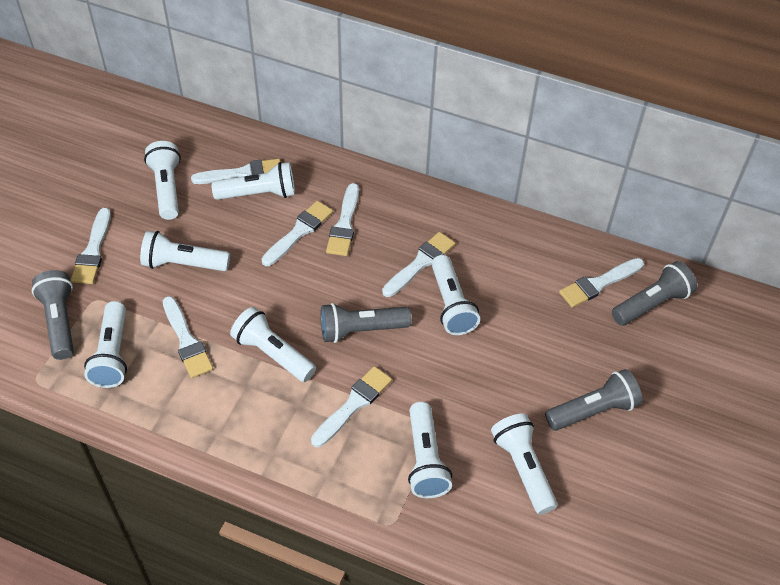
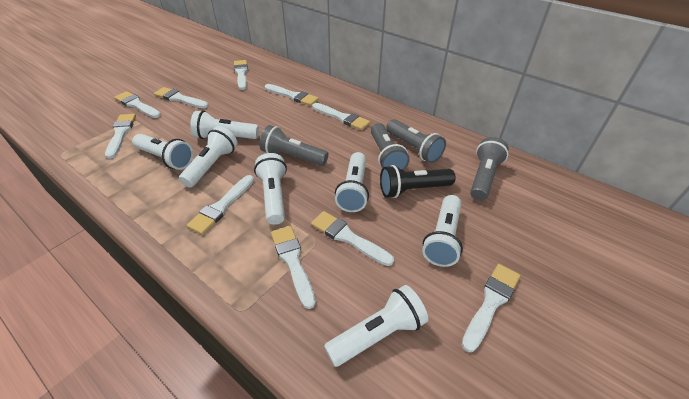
black flashlight: none = 0 -> [380,165,455,198] = 1
white brush: [71,208,111,284] [163,296,213,378] [191,159,281,184] [262,201,333,266] [311,366,392,447] [326,183,359,256] [382,232,455,297] [559,258,644,308] = 8 -> [105,114,136,159] [114,91,161,118] [154,87,208,108] [187,175,254,235] [234,60,248,90] [265,84,319,106] [271,226,316,309] [311,211,394,266] [312,103,370,130] [462,264,520,352] = 10
white flashlight: [84,301,127,388] [140,231,230,271] [144,141,181,220] [211,162,295,200] [230,307,316,382] [408,402,452,498] [431,255,480,335] [491,413,557,515] = 8 -> [132,134,193,170] [179,126,238,188] [190,111,259,139] [254,153,287,225] [324,285,428,367] [335,152,369,212] [422,195,463,267] = 7

